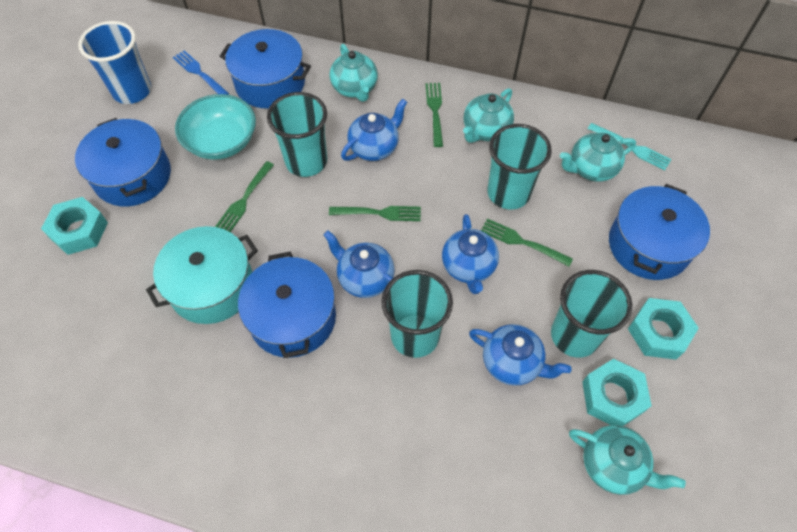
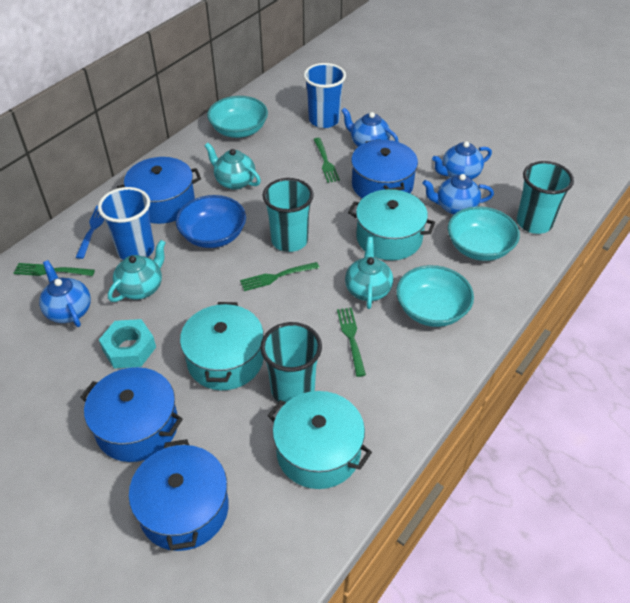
blue bowl: none = 0 -> [176,195,246,248] = 1
blue cup: [78,21,151,104] = 1 -> [98,187,154,260] [303,63,346,128] = 2
turquoise bowl: [175,94,256,160] = 1 -> [207,96,268,138] [396,265,474,327] [448,207,520,261] = 3
turquoise cup: [267,92,327,177] [382,270,453,358] [487,124,552,210] [551,270,632,357] = 4 -> [260,322,322,402] [262,178,314,252] [517,161,574,234] = 3
turquoise fork: [588,123,672,170] = 1 -> none = 0
turquoise nut: [41,197,108,255] [582,359,652,426] [628,298,699,360] = 3 -> [99,319,156,369] = 1
turquoise pot: [146,226,258,324] = 1 -> [180,302,264,390] [267,391,372,489] [348,189,435,260] = 3
turquoise teapot: [330,44,378,102] [463,88,514,143] [560,133,636,182] [569,425,686,495] = 4 -> [108,240,166,302] [204,143,261,190] [345,237,393,309] = 3

